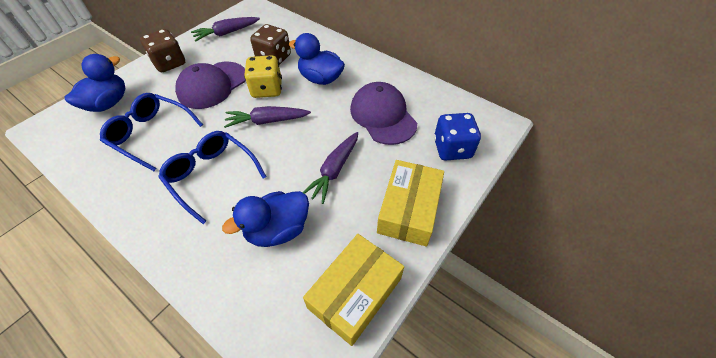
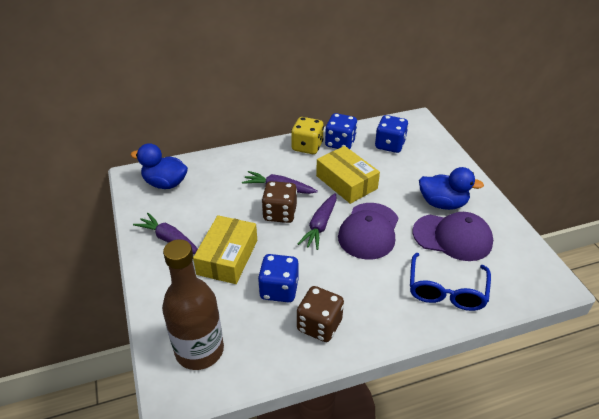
blue dice: [434,113,481,160] = 1 -> [258,254,299,302] [325,113,358,149] [375,115,409,153] = 3
blue duck: [64,54,126,112] [222,191,309,247] [289,33,345,85] = 3 -> [131,143,188,189] [419,167,484,210] = 2
blue glasses: [100,93,203,171] [158,131,267,224] = 2 -> [410,253,491,311] = 1
brown bottle: none = 0 -> [162,239,224,370] = 1

